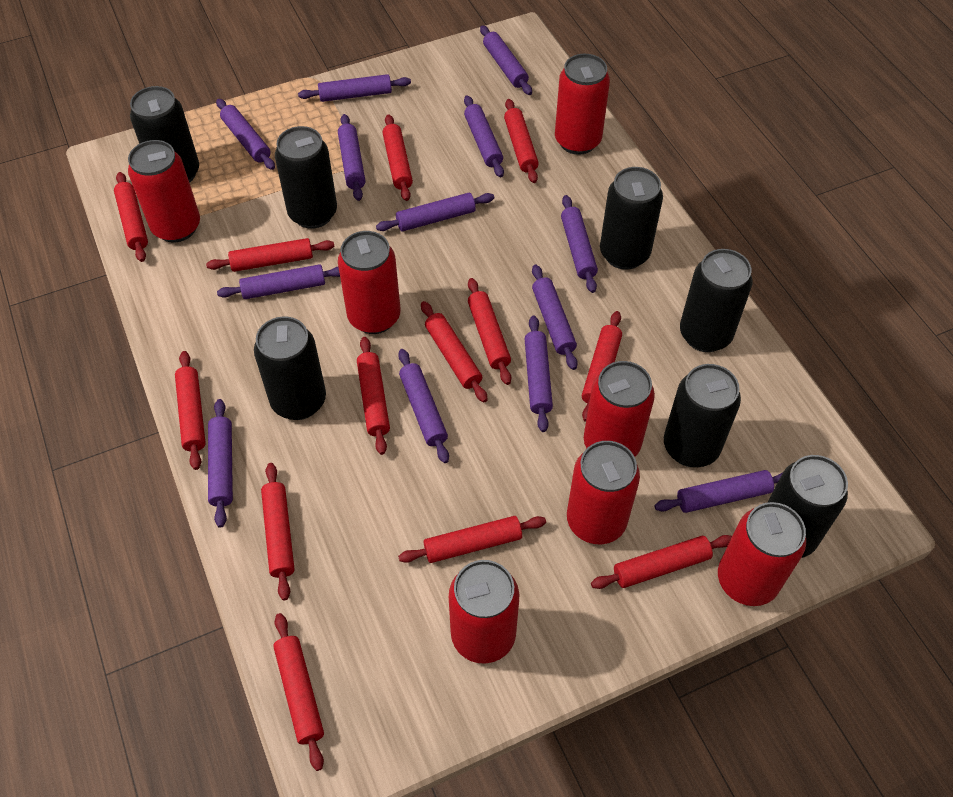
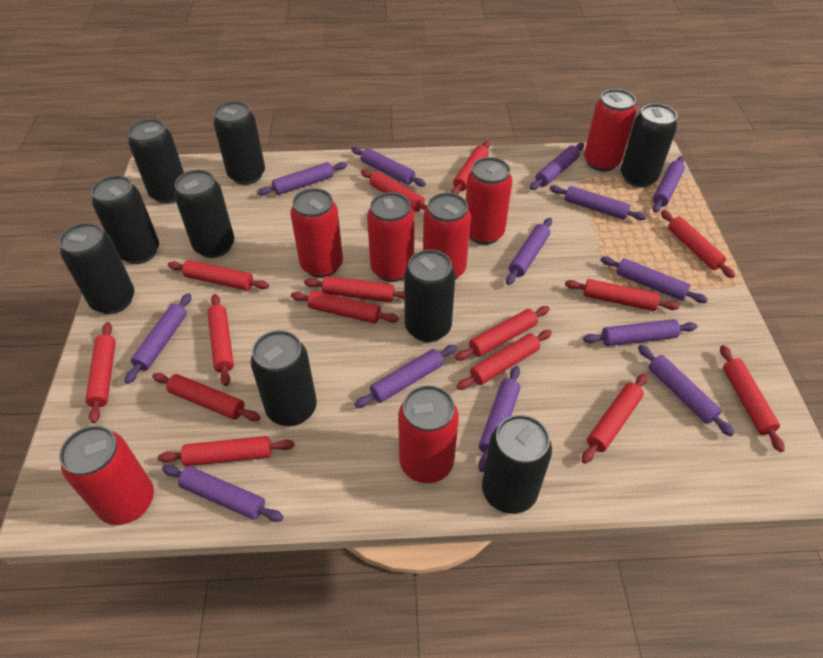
black can: [130,86,199,183] [254,316,326,420] [275,126,337,229] [600,167,663,270] [664,364,741,467] [680,249,753,352] [767,455,848,558] = 7 -> [59,223,134,314] [91,175,159,264] [128,119,184,204] [174,170,234,258] [214,101,265,185] [251,330,317,426] [404,249,455,342] [482,415,552,514] [621,104,677,187] = 9
red rolling pin: [114,172,148,262] [175,351,206,470] [206,238,335,272] [261,463,295,600] [273,613,324,771] [357,337,390,455] [382,114,413,201] [398,516,546,563] [421,301,487,402] [468,278,511,385] [504,99,539,183] [582,311,622,422] [591,535,732,589] = 13 -> [85,322,116,423] [152,373,260,421] [158,436,295,466] [168,260,269,290] [207,294,234,386] [291,291,399,323] [304,276,404,302] [361,169,428,212] [451,141,490,194] [455,306,550,361] [456,330,552,390] [565,279,679,311] [582,374,647,464] [661,210,735,278] [720,345,785,452] = 15

